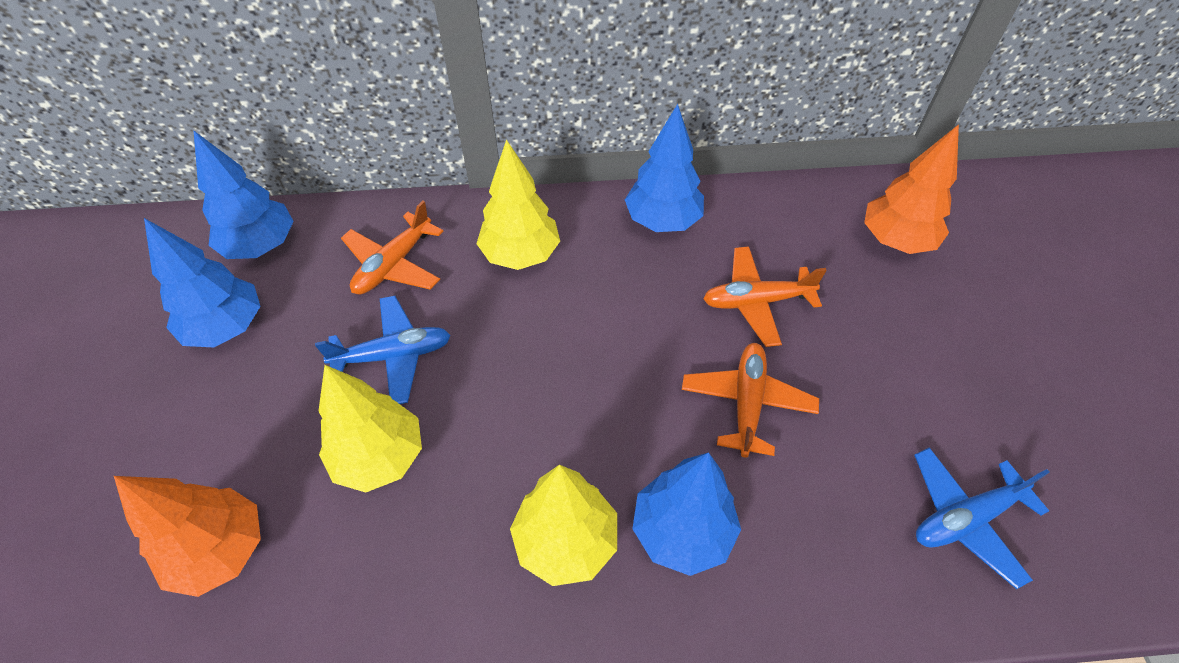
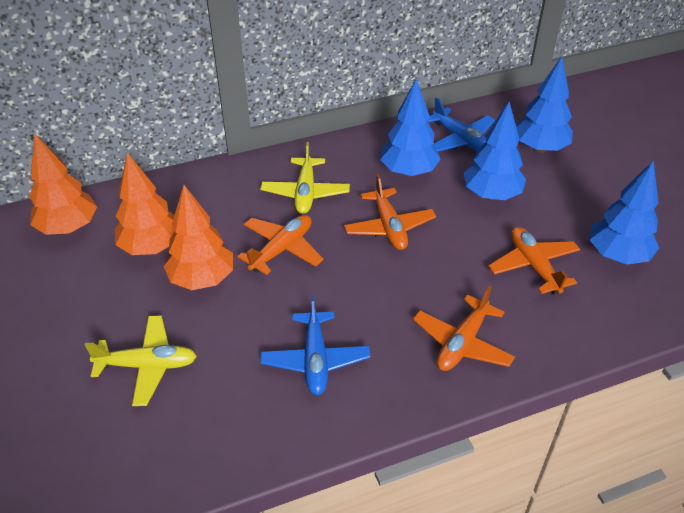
orange plane: [341,201,444,295] [682,343,819,458] [703,246,827,347] = 3 -> [238,215,324,275] [344,174,436,250] [413,286,515,371] [488,226,580,294] = 4
orange tree: [114,476,261,597] [864,124,959,254] = 2 -> [29,134,97,235] [115,152,175,255] [164,185,233,290] = 3
yellow plane: none = 0 -> [85,316,197,406] [261,142,350,214] = 2
yellow tree: [318,365,422,493] [476,139,560,270] [510,465,617,586] = 3 -> none = 0

